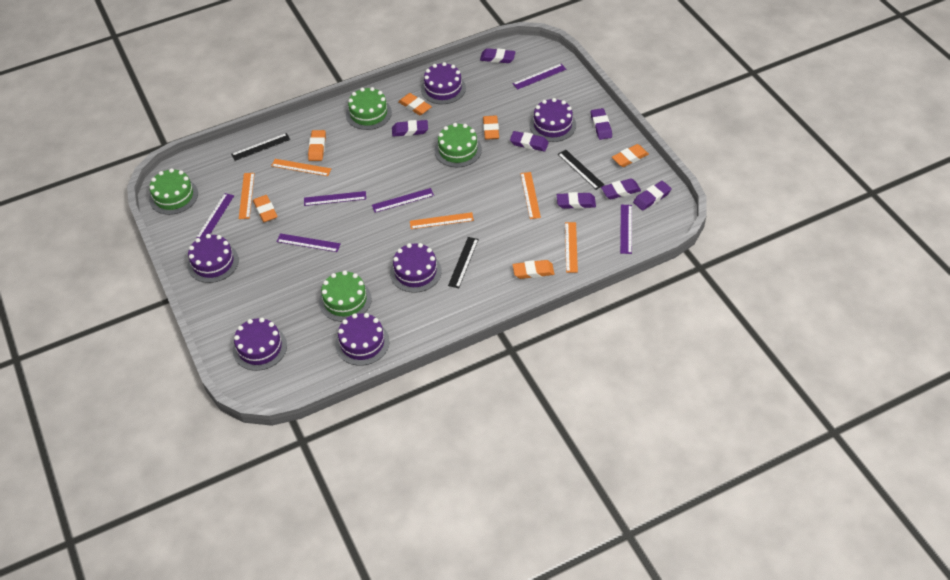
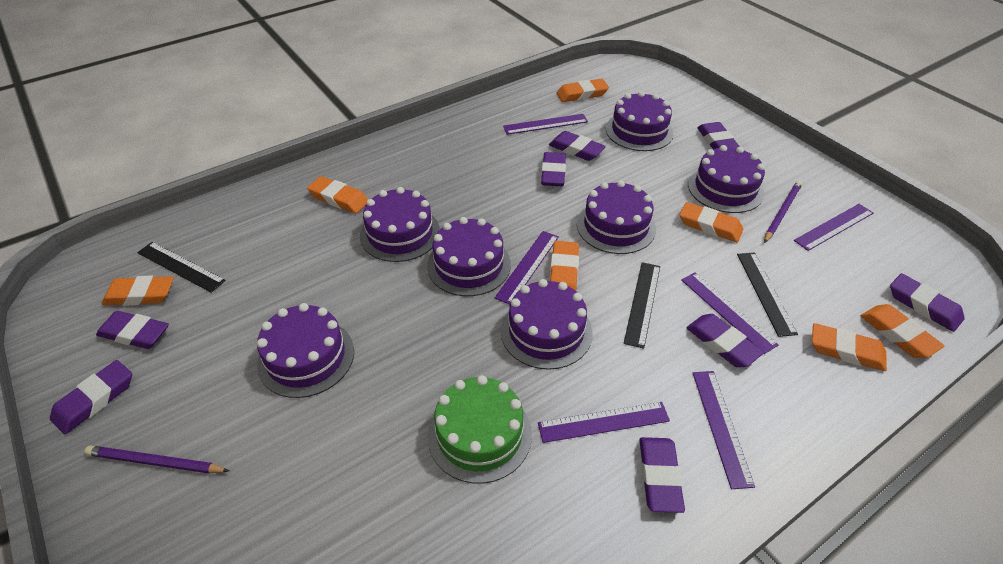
green cake: [149,168,198,215] [319,271,372,322] [346,87,392,130] [435,123,482,167] = 4 -> [427,375,532,484] = 1
orange eraser: [253,195,278,222] [308,130,326,161] [398,93,432,115] [483,115,499,140] [513,260,555,279] [612,144,649,167] = 6 -> [101,276,174,306] [307,176,368,213] [550,241,579,291] [557,79,609,102] [679,202,743,242] [812,323,887,371] [861,304,944,358] = 7
orange ruler: [239,173,255,219] [271,159,331,176] [410,212,474,229] [520,172,541,219] [565,222,578,273] = 5 -> none = 0
purple cake: [188,234,239,283] [233,318,287,371] [335,313,390,366] [390,243,442,293] [421,62,466,104] [530,98,576,142] = 6 -> [257,303,354,398] [360,187,440,262] [427,217,511,296] [501,279,592,370] [577,180,656,254] [606,91,674,151] [688,145,765,213] = 7
purple eraser: [392,120,428,137] [480,48,516,63] [510,131,549,151] [557,192,596,209] [591,108,612,140] [601,178,641,199] [633,181,672,211] = 7 -> [50,360,132,434] [96,311,169,349] [541,152,566,186] [549,131,606,161] [639,437,685,513] [686,314,764,367] [697,122,740,149] [890,273,965,332] = 8
purple pencil: none = 0 -> [84,445,229,474] [764,181,802,243] = 2

